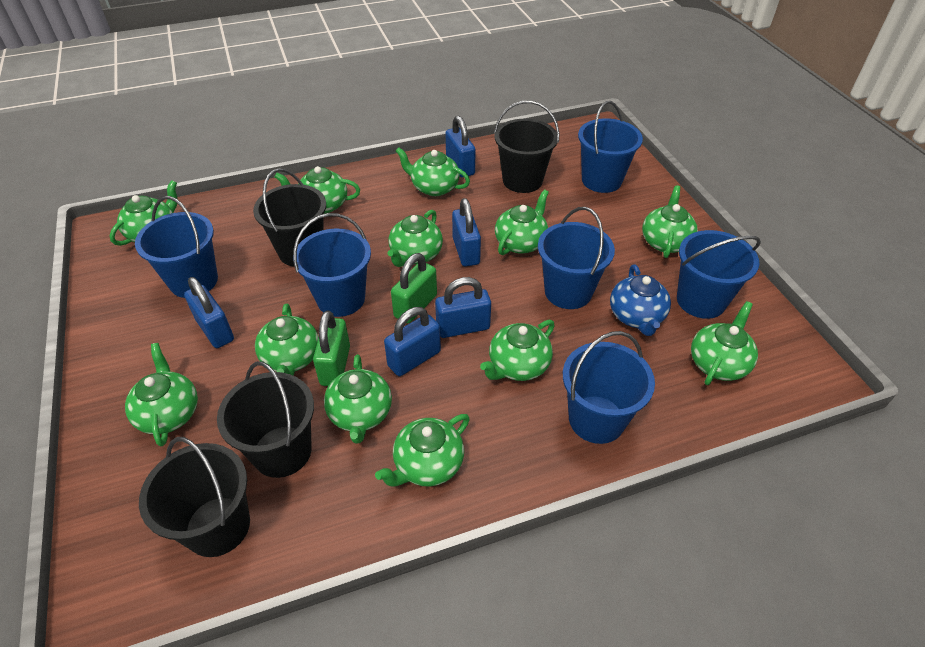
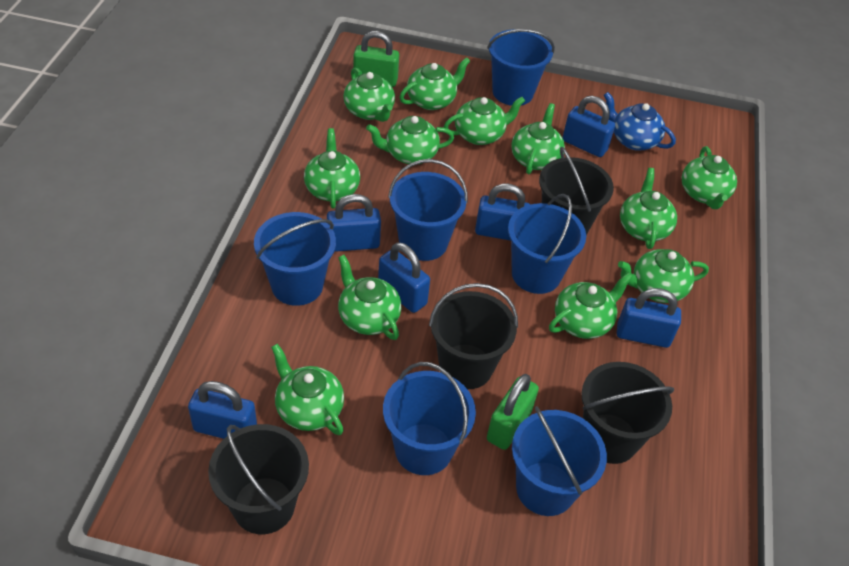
blue padlock: [184,277,234,348] [384,307,441,376] [435,277,491,338] [446,116,476,177] [452,198,481,267] = 5 -> [188,381,257,439] [327,194,381,252] [378,242,430,313] [475,184,530,241] [562,96,615,157] [617,288,681,348] = 6

